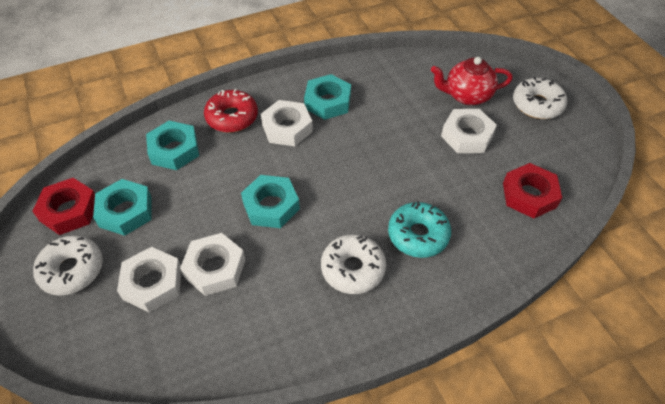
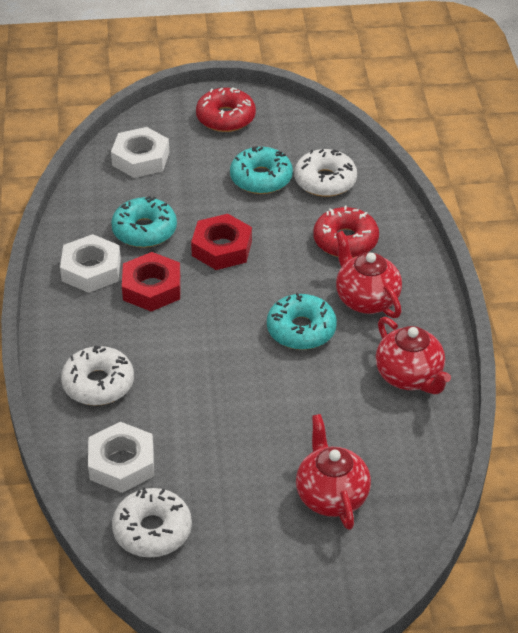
red donut: [204,89,258,133] = 1 -> [196,87,256,132] [313,206,379,258] = 2
red teapot: [431,57,513,105] = 1 -> [296,414,371,530] [336,231,402,318] [376,317,451,394] = 3
turquoise donut: [388,201,451,258] = 1 -> [111,196,177,248] [230,146,293,194] [267,293,337,350] = 3
turquoise nut: [93,179,152,236] [146,121,199,170] [241,175,300,228] [304,74,351,120] = 4 -> none = 0
white nut: [117,247,181,313] [180,233,245,296] [261,100,313,146] [441,109,497,153] = 4 -> [60,234,121,293] [88,422,154,493] [111,127,169,178] = 3

